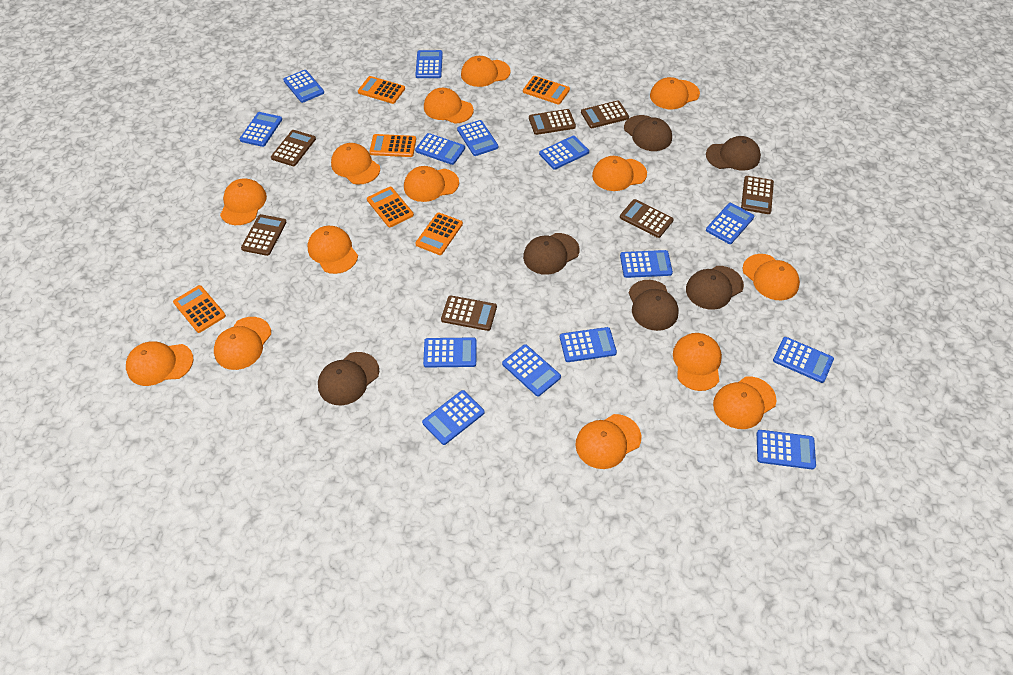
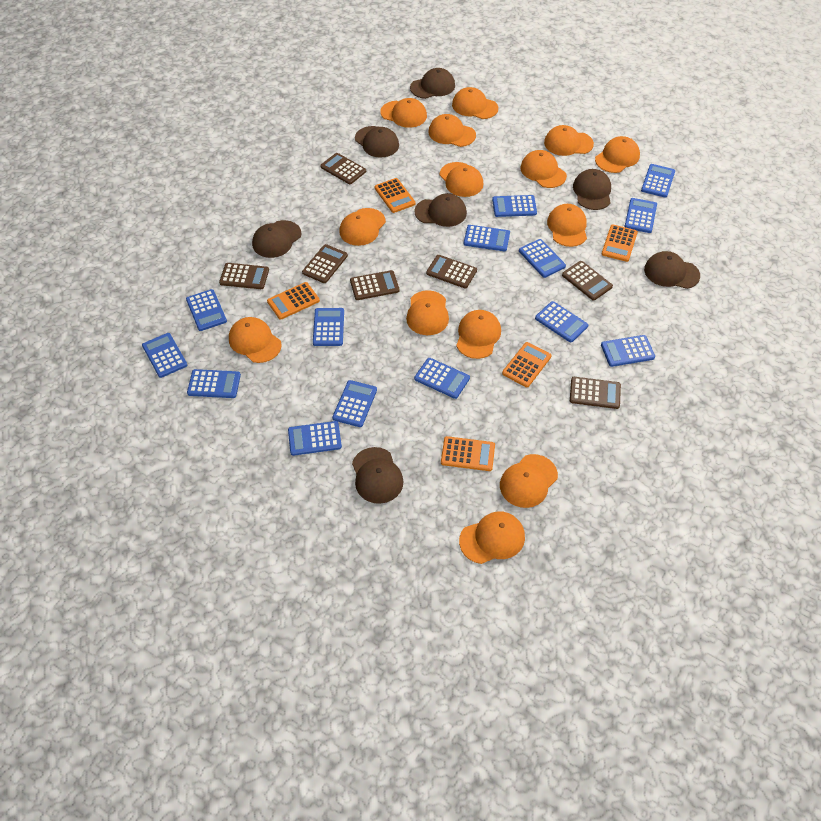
brown cap: [318,352,379,405] [523,233,580,275] [624,115,672,151] [629,280,679,331] [686,266,744,310] [706,136,761,171] = 6 -> [252,220,302,258] [352,447,404,504] [355,126,399,158] [410,68,455,99] [414,193,467,227] [573,169,611,210] [644,251,700,289] = 7
orange calculator: [173,285,226,333] [358,76,405,104] [367,187,414,227] [369,134,416,157] [415,212,463,255] [523,76,570,105] = 6 -> [267,282,320,320] [374,178,416,213] [441,436,495,471] [502,342,552,388] [602,224,638,262] = 5

